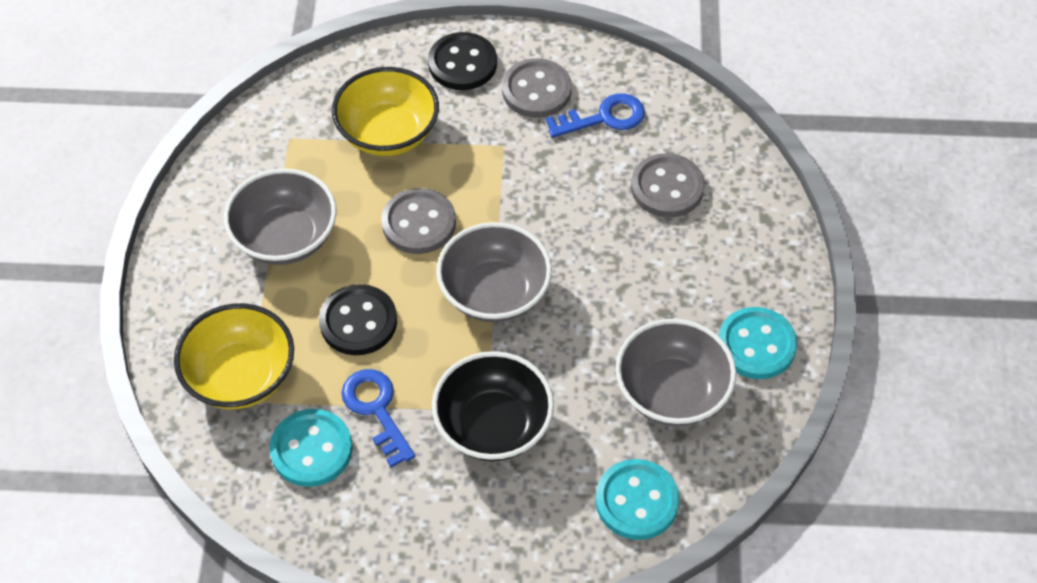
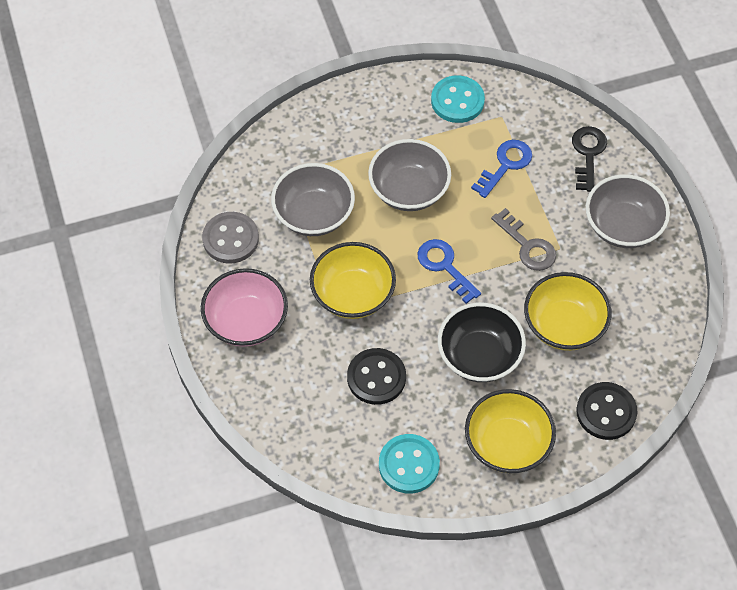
black key: none = 0 -> [572,126,607,192] = 1
grey button: [381,188,456,254] [502,58,572,118] [631,153,705,217] = 3 -> [202,212,259,264] = 1
grey key: none = 0 -> [491,208,556,271] = 1
pink bowl: none = 0 -> [201,268,288,347] = 1
turquoise button: [269,409,352,487] [596,459,679,540] [719,307,797,379] = 3 -> [379,434,440,494] [431,76,485,123] = 2
yellow bowl: [174,303,294,409] [332,67,439,156] = 2 -> [310,242,396,319] [465,389,556,473] [524,272,612,351] = 3

